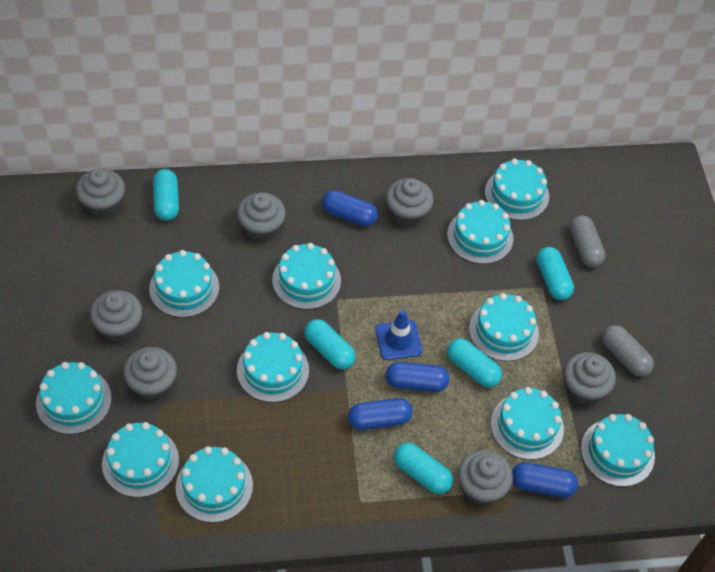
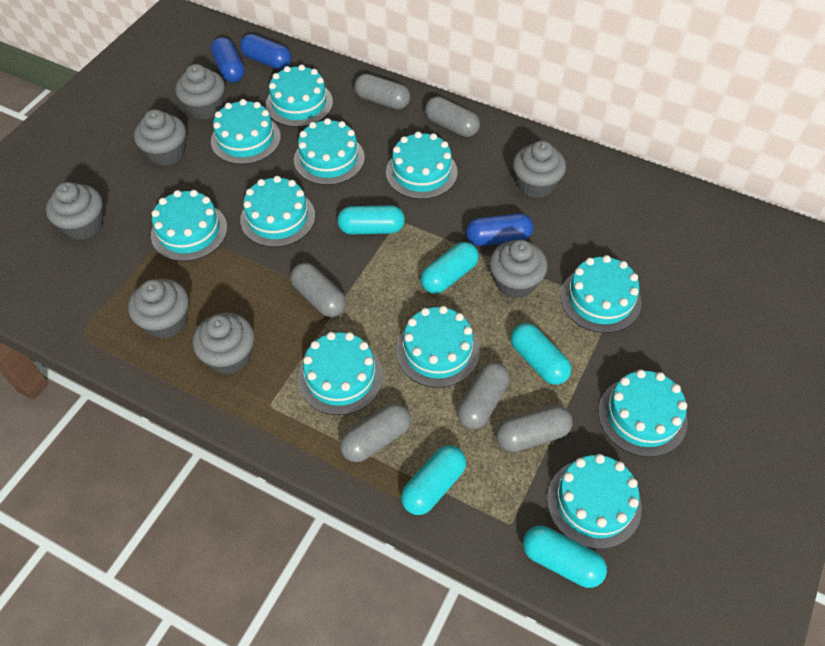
blue capsule: [322,190,378,227] [348,398,413,430] [386,362,450,392] [512,462,578,498] = 4 -> [211,37,245,83] [240,34,292,70] [466,213,533,246] = 3
blue traffic cone: [375,310,422,360] = 1 -> none = 0
grey capsule: [570,215,606,268] [602,325,654,377] = 2 -> [290,263,346,317] [340,403,411,462] [354,74,410,110] [425,96,480,137] [457,362,510,430] [496,405,573,452] = 6

